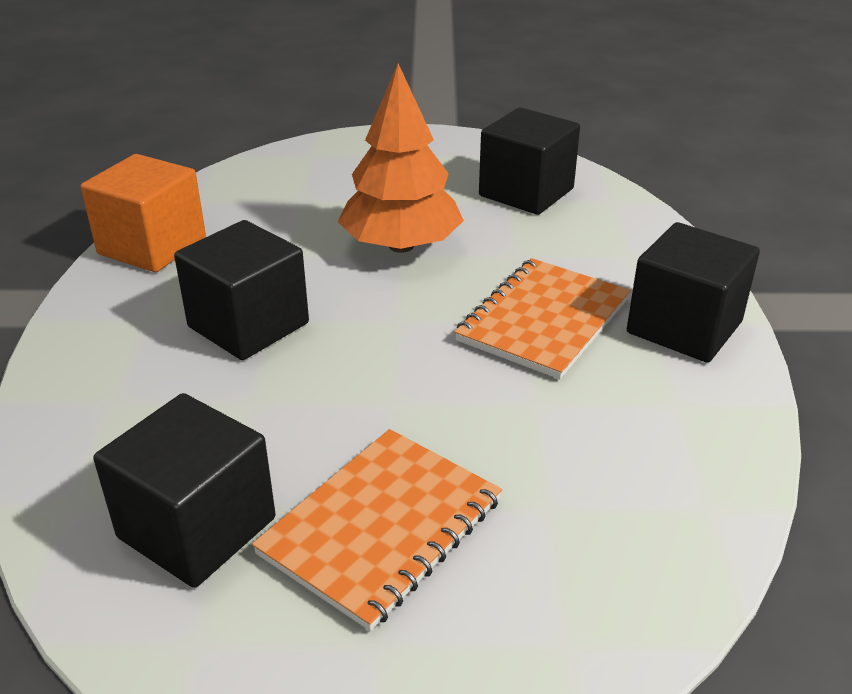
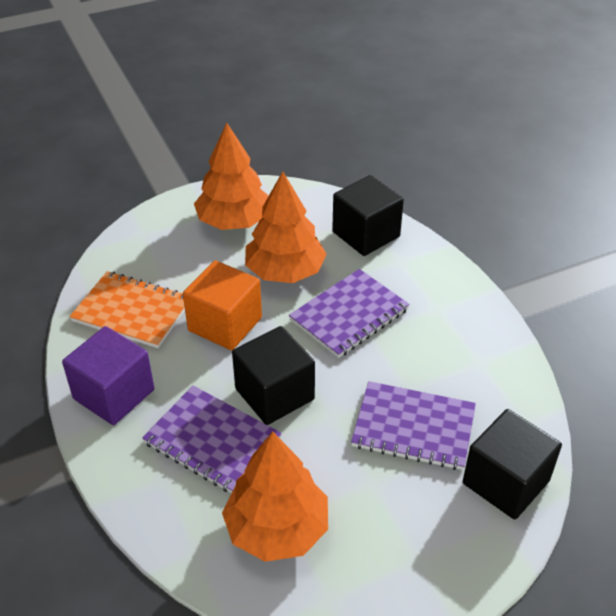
black cube: [93,393,276,588] [174,220,309,360] [479,107,580,215] [627,222,760,363] = 4 -> [232,326,315,425] [332,175,404,256] [463,409,562,520] = 3
orange notebook: [252,429,502,631] [454,258,631,379] = 2 -> [69,271,185,348] = 1
orange tree: [338,64,464,253] = 1 -> [194,123,269,230] [222,432,328,562] [245,171,327,283] = 3
purple cube: none = 0 -> [62,326,154,425] = 1
purple notebook: none = 0 -> [142,386,282,493] [289,269,410,358] [351,381,476,470] = 3

